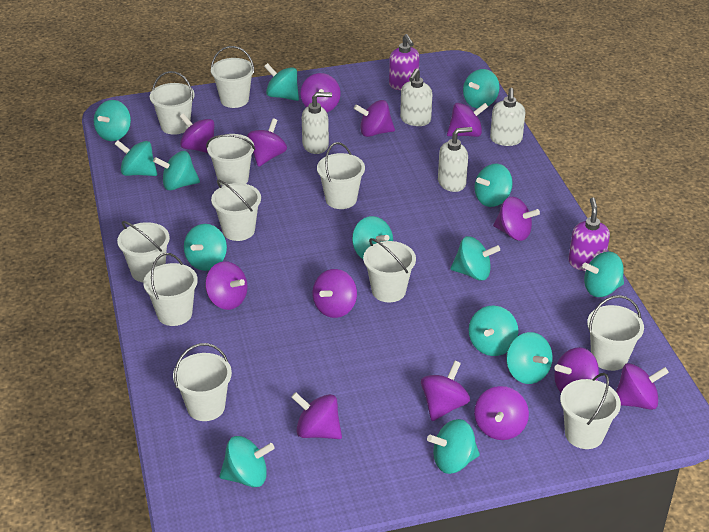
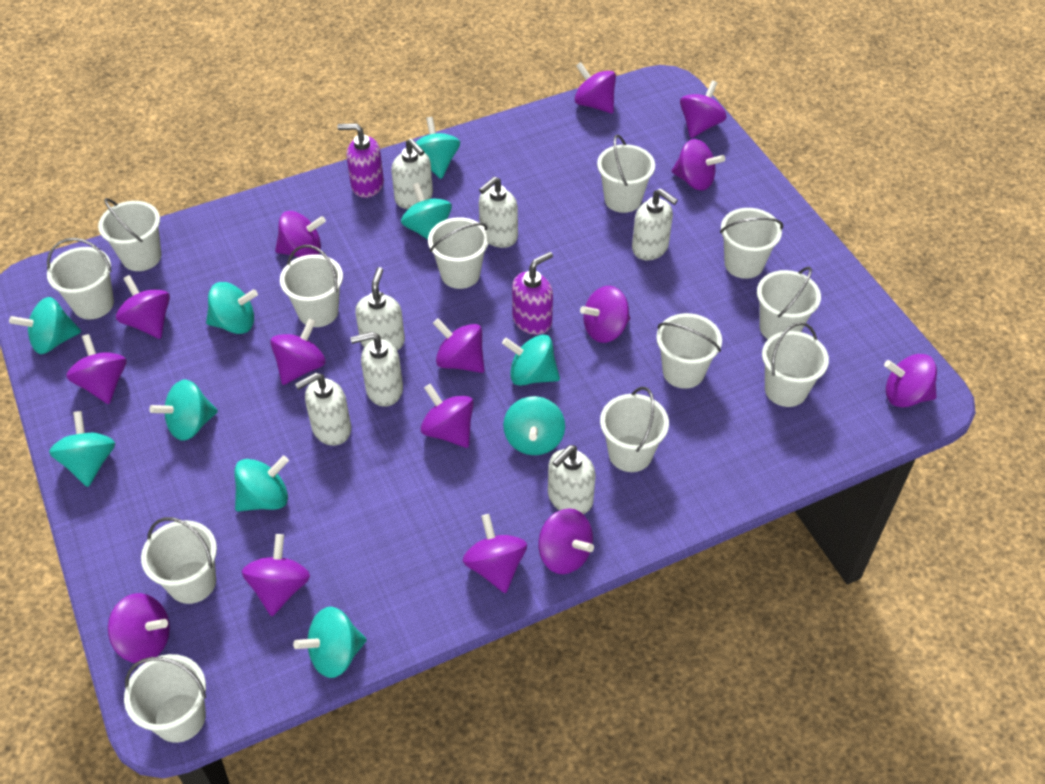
purple spinning top: [180,113,214,153] [205,261,248,310] [247,118,287,167] [291,392,342,439] [301,73,341,112] [313,269,357,318] [354,100,395,137] [421,361,470,421] [447,103,488,137] [474,386,529,440] [493,197,540,241] [554,347,599,393] [616,363,669,410] = 13 -> [66,334,127,404] [108,593,170,663] [116,275,170,339] [242,534,310,616] [270,318,326,385] [275,211,326,257] [420,384,474,448] [433,318,484,373] [463,514,527,593] [538,508,594,574] [574,62,616,114] [580,286,630,343] [672,139,725,191] [680,80,726,138] [884,354,937,408] = 15
turquoise spinning top: [94,100,131,141] [115,140,157,176] [153,151,200,190] [184,224,227,271] [219,436,275,487] [264,63,299,101] [352,216,393,259] [427,419,480,474] [450,236,500,280] [463,69,500,108] [468,306,518,356] [474,164,513,207] [506,332,553,384] [582,252,624,297] = 14 -> [9,297,81,354] [49,411,115,487] [149,379,218,441] [206,282,258,334] [234,456,289,512] [293,607,367,678] [401,183,452,240] [416,117,460,179] [502,334,560,386] [503,396,565,455] = 10
white bucket: [117,221,170,282] [143,253,198,326] [150,71,195,135] [173,343,232,421] [206,134,255,186] [211,46,254,108] [211,180,261,241] [317,142,365,209] [363,238,416,302] [560,373,621,449] [587,295,644,371] = 11 -> [47,238,114,319] [98,198,161,271] [124,654,206,743] [141,517,217,604] [280,245,343,327] [428,217,489,289] [597,135,655,213] [600,387,669,472] [656,313,722,389] [720,208,783,279] [757,267,821,339] [762,322,829,407] = 12
white soap dispenser: [302,92,332,154] [400,68,432,126] [438,127,473,192] [490,88,525,146] = 4 -> [295,373,351,446] [350,332,403,407] [355,267,405,351] [391,138,433,209] [479,177,518,248] [548,445,596,514] [632,189,678,260] = 7

